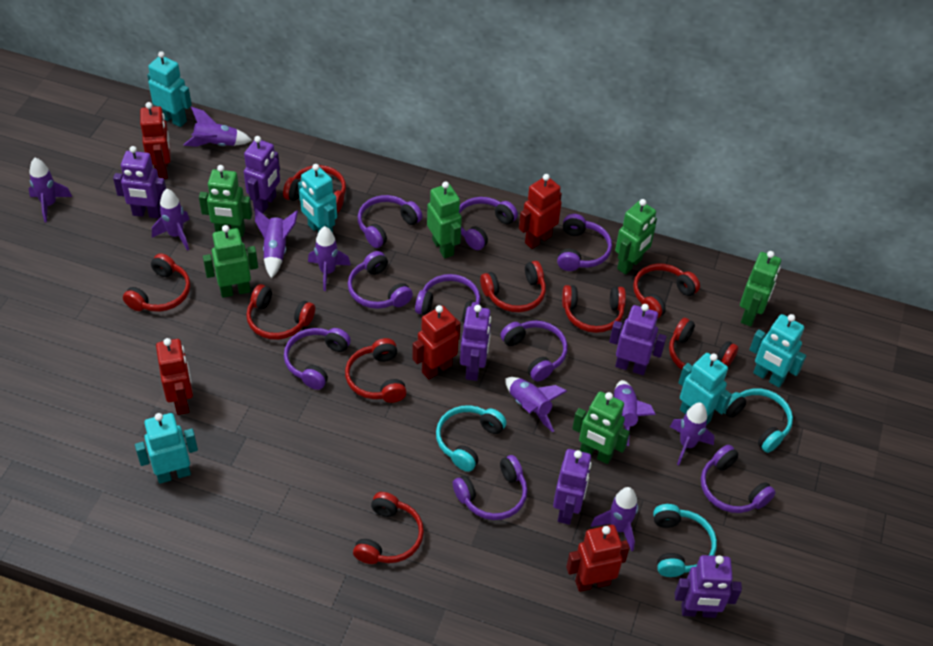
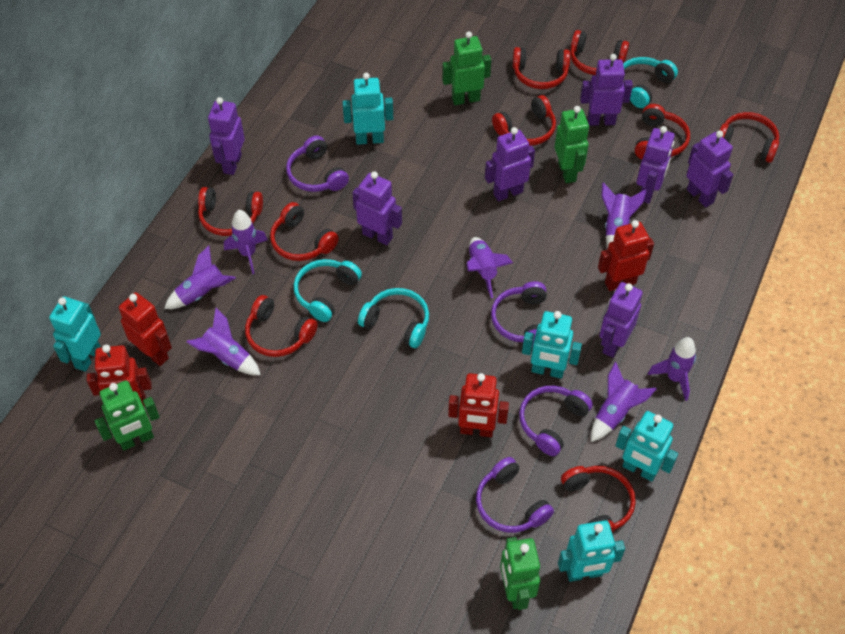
green robot: [199,165,252,237] [203,225,258,298] [427,181,462,258] [572,391,630,464] [615,199,657,274] [740,251,781,327] = 6 -> [95,380,160,451] [442,31,491,105] [500,537,540,610] [555,106,589,183] = 4
purple headphones: [284,328,351,390] [348,251,413,309] [358,195,422,248] [415,274,481,323] [453,455,528,520] [459,197,518,250] [500,321,568,382] [557,214,612,271] [701,445,776,513] = 9 -> [286,136,349,192] [476,457,554,533] [491,281,547,347] [519,386,593,456] = 4
purple robot: [113,146,166,219] [244,136,280,213] [460,305,491,381] [553,449,592,525] [609,304,667,375] [675,555,742,618] = 6 -> [208,97,245,175] [352,171,402,245] [485,127,535,201] [580,54,633,125] [599,282,643,358] [637,126,675,203] [686,131,734,207] = 7
purple rocket: [28,158,72,223] [152,189,190,251] [184,107,252,147] [255,208,298,278] [308,226,351,291] [505,377,567,432] [591,487,638,551] [614,380,656,446] [670,403,715,466] = 9 -> [164,246,236,309] [186,308,261,375] [224,210,268,274] [466,237,513,298] [591,362,657,442] [602,182,647,248] [648,337,696,401] = 7
red robot: [140,102,171,179] [156,338,193,415] [412,305,461,380] [519,174,562,249] [566,525,630,592] = 5 -> [87,345,152,406] [119,292,172,366] [448,373,509,437] [598,220,654,291] = 4

